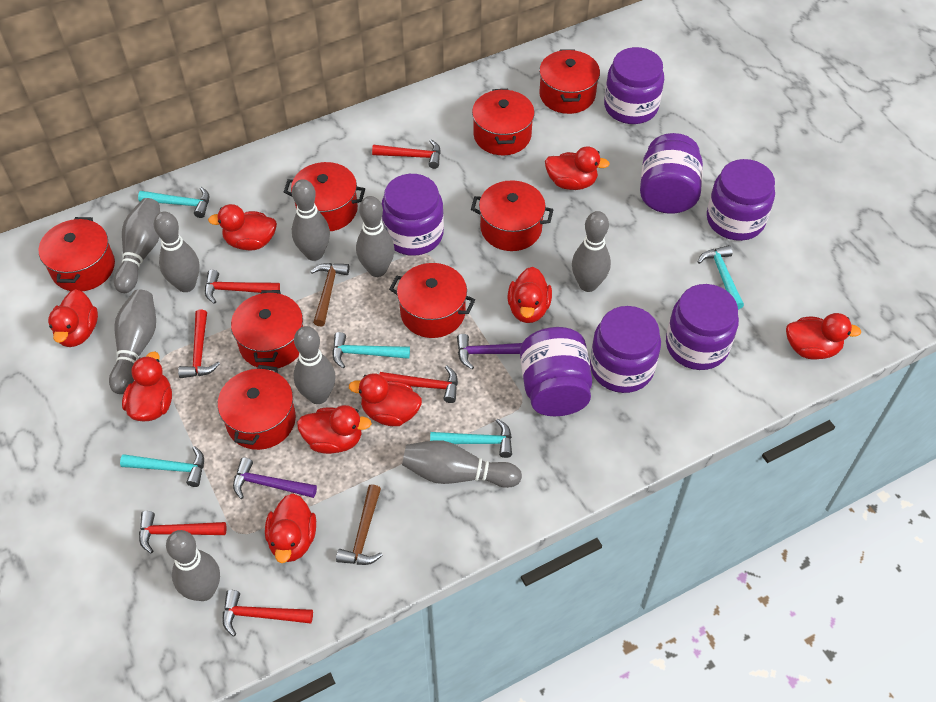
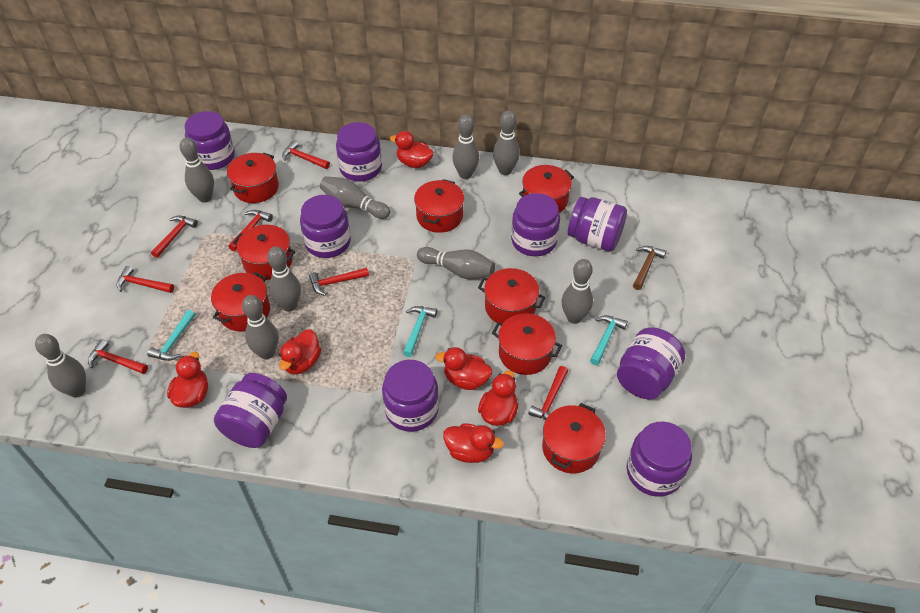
brown hammer: [310,263,349,327] [336,484,383,565] = 2 -> [633,246,666,290] = 1
purple hammer: [233,457,317,499] [457,334,522,369] = 2 -> none = 0
purple jar: [382,174,444,256] [520,327,592,416] [590,306,661,393] [604,47,664,124] [640,133,703,214] [666,284,739,370] [707,159,775,241] = 7 -> [185,111,235,170] [214,373,287,448] [300,195,351,258] [336,122,382,182] [382,360,439,432] [511,193,560,256] [568,197,627,252] [617,327,685,399] [627,421,692,497] = 9
red duck: [48,289,98,347] [122,351,172,421] [208,204,277,250] [265,494,316,563] [297,405,372,454] [349,373,422,426] [507,267,552,323] [545,147,610,190] [786,313,861,360] = 9 -> [167,352,208,408] [279,329,321,375] [390,131,434,168] [436,347,492,390] [443,423,504,463] [478,370,518,426] = 6
red hammer: [139,511,226,554] [178,309,220,378] [205,270,280,304] [223,590,313,637] [372,139,441,169] [379,365,458,403] = 6 -> [88,339,148,374] [116,266,174,293] [151,216,198,258] [228,210,273,251] [282,141,330,169] [309,268,369,296] [528,366,568,420] = 7
turquoise hammer: [120,446,204,487] [138,187,209,218] [332,332,410,369] [430,419,512,458] [698,245,744,309] = 5 -> [147,310,195,361] [403,306,437,357] [590,315,628,365] = 3

